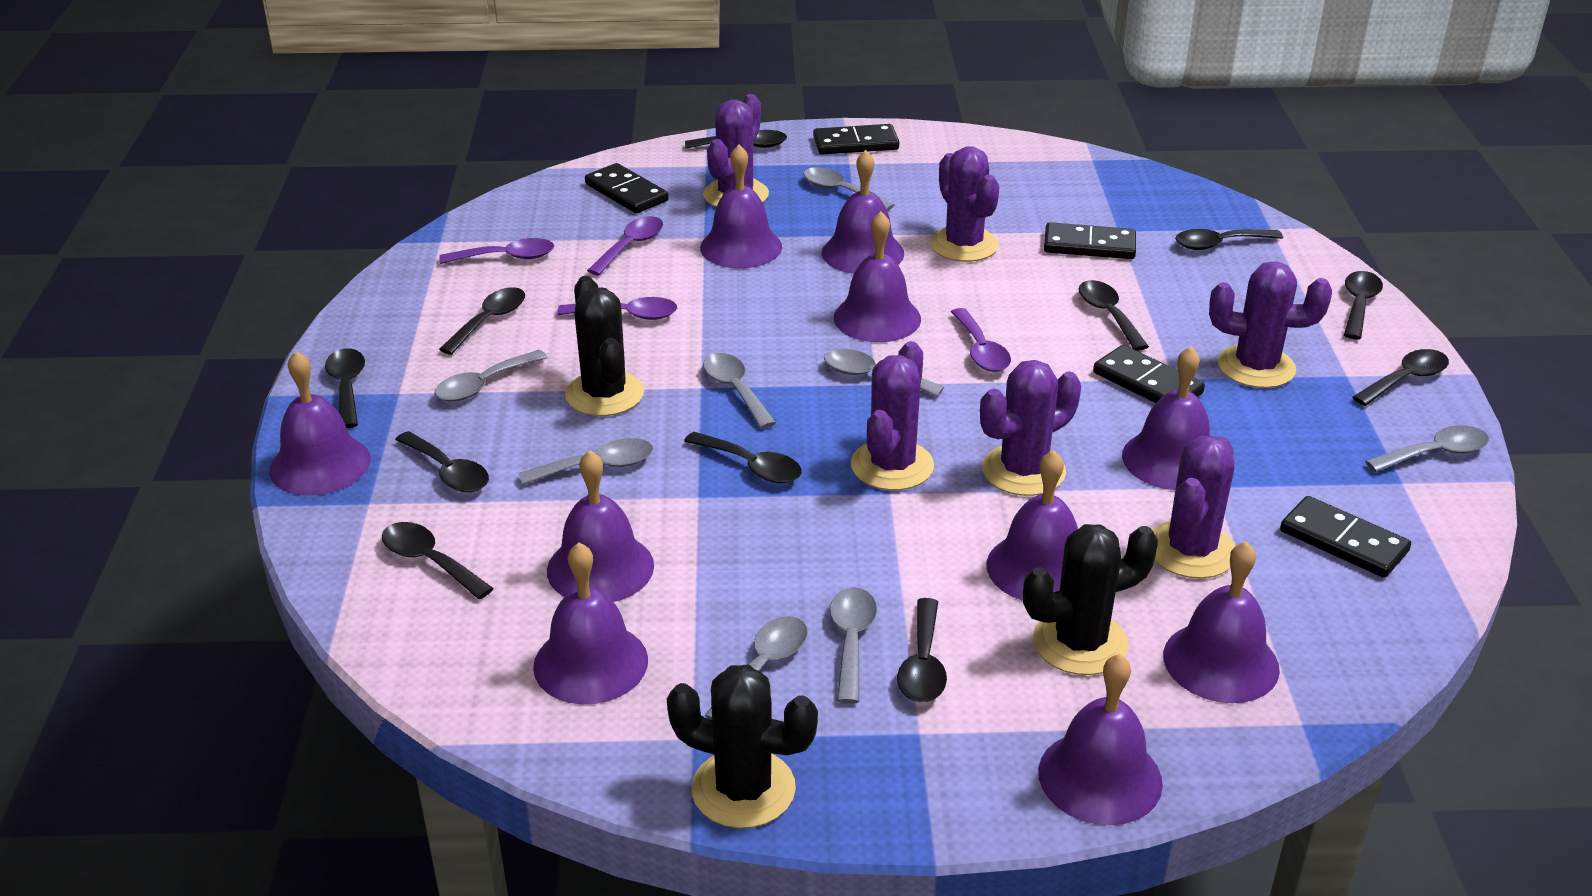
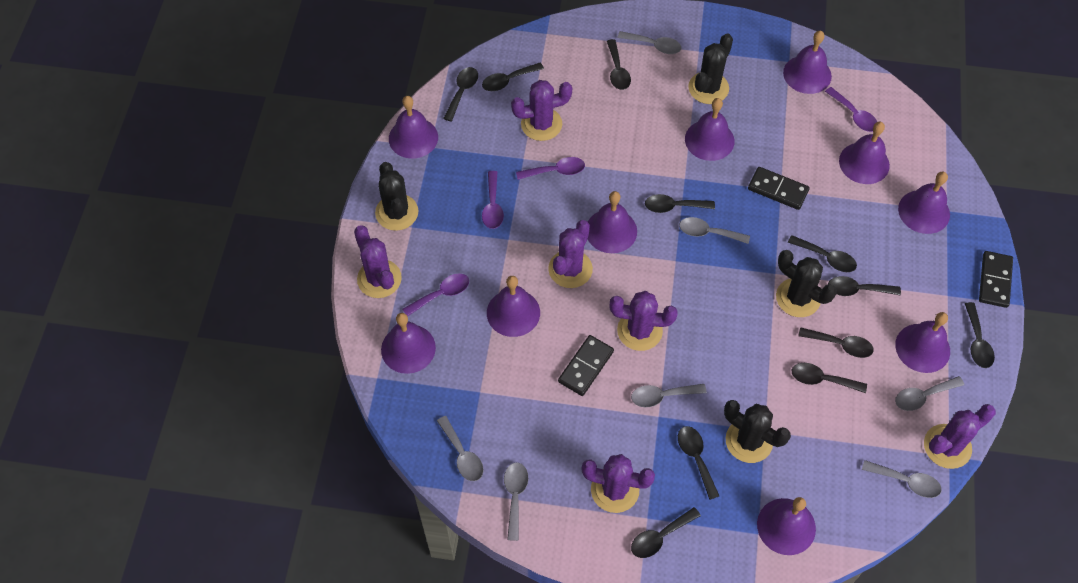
black cactus: [565,276,644,416] [667,665,818,828] [1023,524,1158,675] = 3 -> [375,162,418,231] [688,34,733,104] [724,400,791,463] [776,250,837,317] = 4
black domino: [585,163,669,213] [813,124,899,154] [1044,222,1136,259] [1093,345,1205,403] [1280,496,1411,578] = 5 -> [558,335,614,396] [748,167,810,210] [979,251,1013,308] = 3
grey spoon: [435,350,548,402] [519,438,653,485] [703,353,776,429] [704,616,808,720] [803,167,894,211] [824,349,944,397] [830,587,877,704] [1365,425,1489,472] = 8 -> [437,416,484,481] [504,462,528,541] [617,31,681,54] [631,384,707,407] [679,217,750,244] [862,460,942,498] [895,376,964,411] = 7

